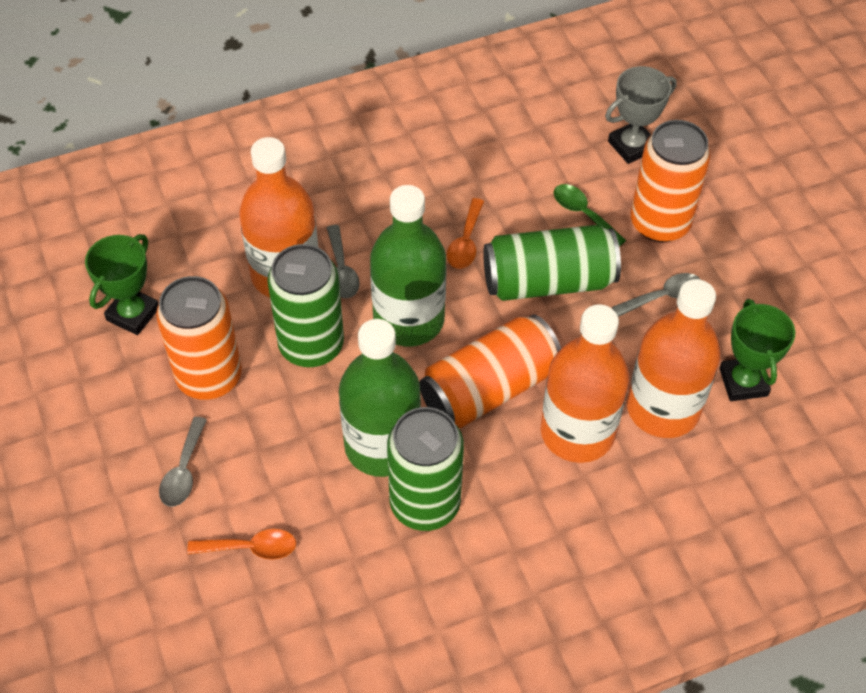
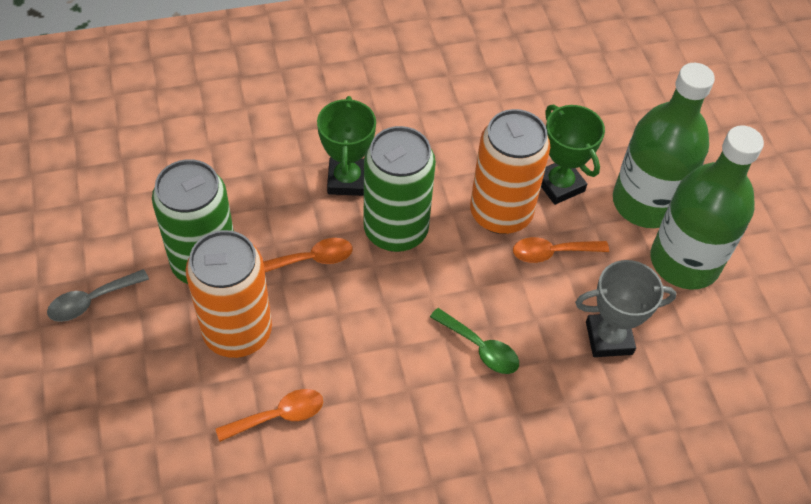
green can: [267,244,344,367] [387,407,464,531] [483,225,621,301] = 3 -> [152,159,234,284] [363,126,436,252] = 2
grey spoon: [159,417,207,507] [327,225,360,298] [612,273,701,317] = 3 -> [47,269,149,322] = 1
orange bottle: [239,137,318,298] [540,304,629,463] [627,279,721,438] = 3 -> none = 0
orange can: [156,276,242,400] [419,315,561,428] [631,120,711,242] = 3 -> [186,230,272,358] [470,109,550,234] = 2
orange spoon: [187,529,296,560] [447,198,484,269] = 2 -> [216,389,323,442] [263,238,353,272] [513,237,609,263] = 3

